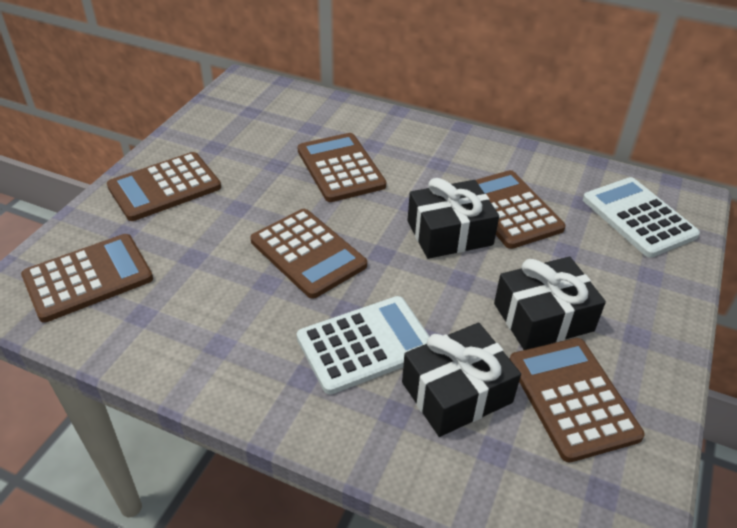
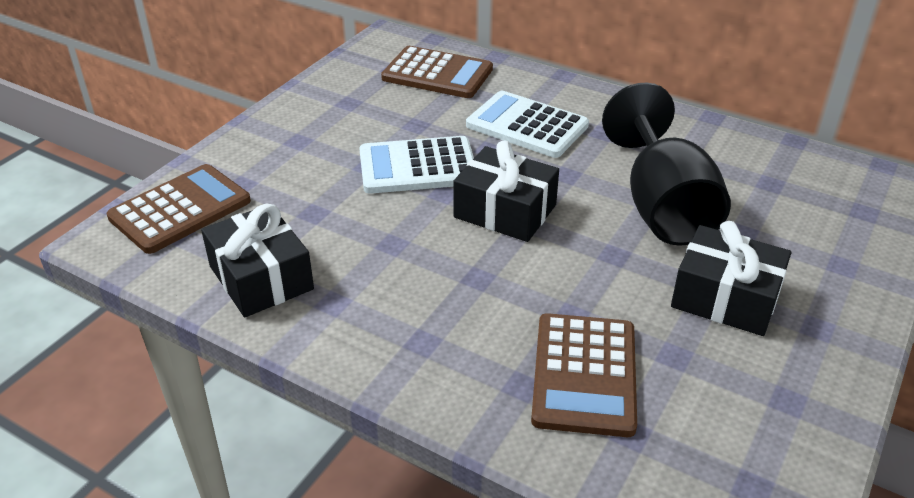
black goblet: none = 0 -> [602,82,731,246] = 1
brown calculator: [21,234,153,323] [107,152,221,221] [250,209,367,299] [297,133,386,202] [476,170,566,249] [510,338,645,462] = 6 -> [107,164,251,254] [381,46,493,98] [531,313,637,437] = 3

